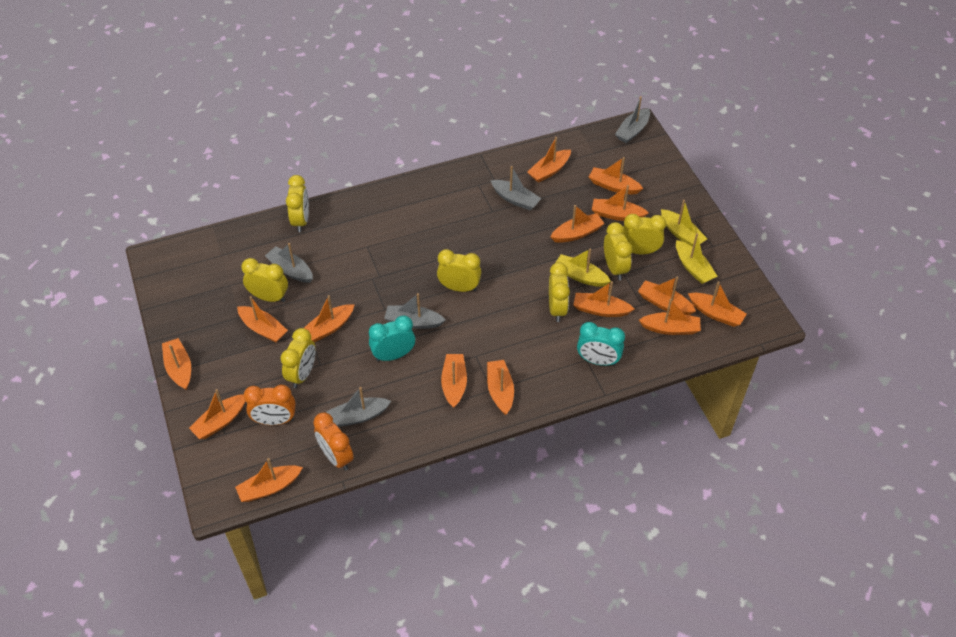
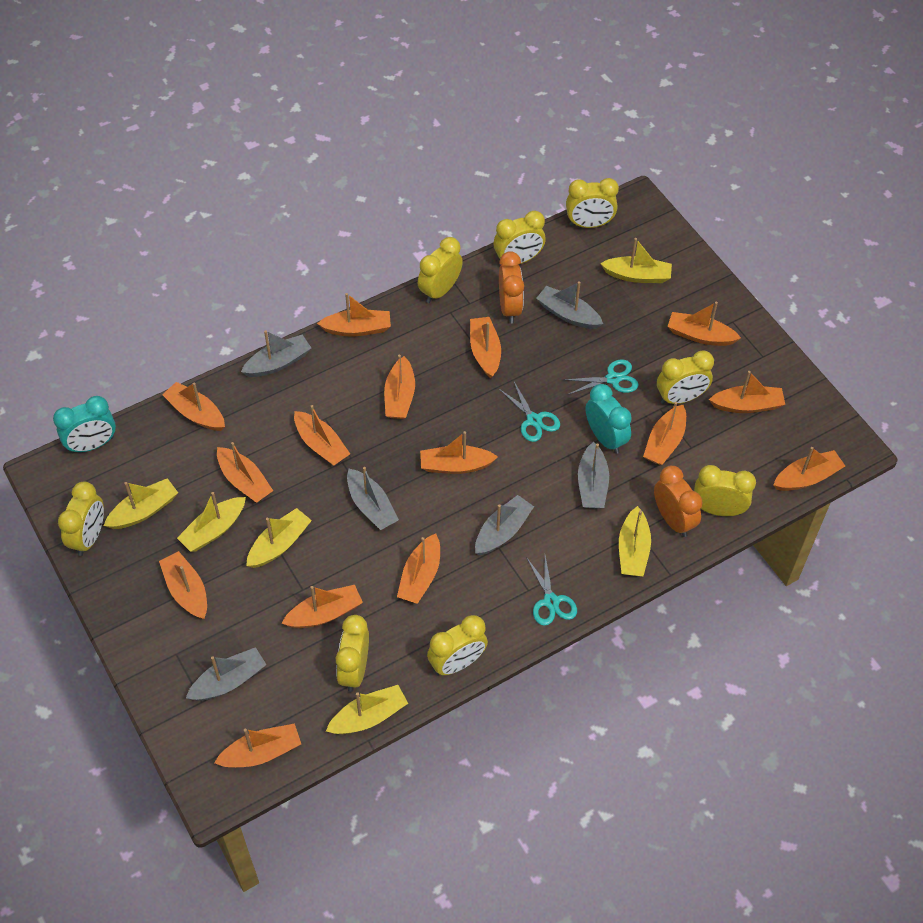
grey boat: [265,243,313,283] [326,387,391,427] [384,293,446,329] [490,166,541,210] [615,96,650,143] = 5 -> [186,647,267,700] [241,330,311,377] [347,467,399,530] [475,495,534,555] [536,281,603,329] [578,442,609,509] = 6
turquoise scissors: none = 0 -> [498,380,560,442] [526,556,577,626] [563,359,639,395] = 3
yellow boat: [555,248,611,287] [661,200,707,247] [676,233,718,284] = 3 -> [104,478,178,529] [177,492,246,552] [246,508,312,568] [326,685,408,734] [600,238,672,283] [619,506,651,576] = 6
yellow clock: [241,258,288,302] [281,328,315,388] [286,175,309,232] [437,249,481,292] [549,262,570,322] [604,222,632,280] [622,214,666,254] = 7 -> [58,482,104,556] [336,615,369,692] [418,237,463,303] [427,615,488,676] [494,211,546,265] [566,178,619,228] [657,350,714,404] [694,465,756,516] = 8

